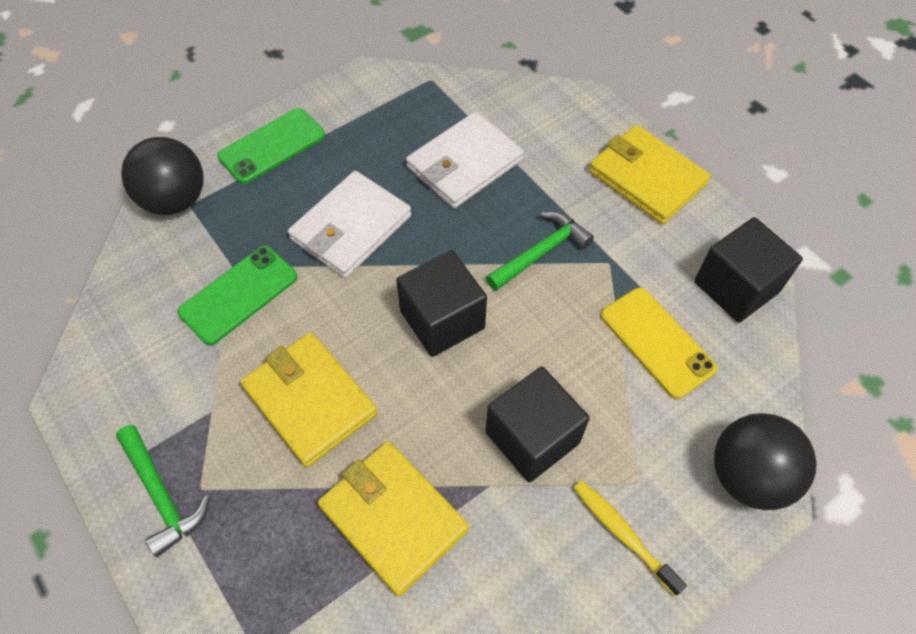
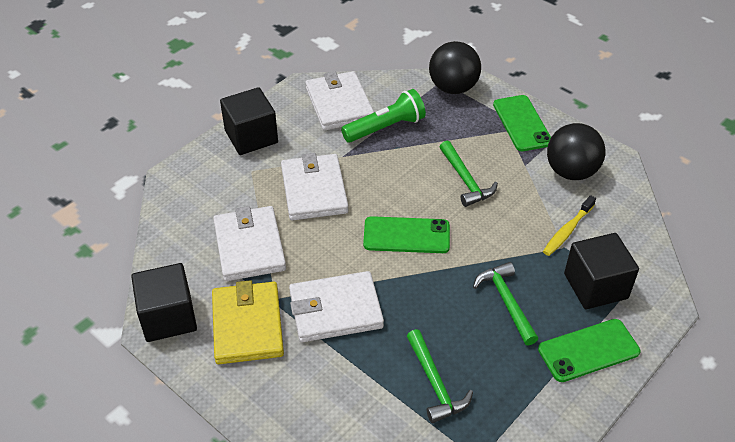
green flashlight: none = 0 -> [341,89,426,143] = 1
green hammer: [116,425,210,557] [486,211,594,291] = 2 -> [407,329,473,423] [440,141,498,207] [473,262,538,346] = 3
green phone: [178,246,297,345] [217,108,325,184] = 2 -> [363,216,450,253] [493,95,551,151] [538,319,640,382] = 3
white wallet: [288,171,411,278] [406,112,524,208] = 2 -> [213,206,286,281] [281,153,349,220] [289,271,384,342] [305,71,374,130] = 4
yellow phone: [601,288,717,399] = 1 -> none = 0
yellow wallet: [240,332,378,467] [318,441,469,597] [589,125,711,224] = 3 -> [212,280,284,364] = 1

